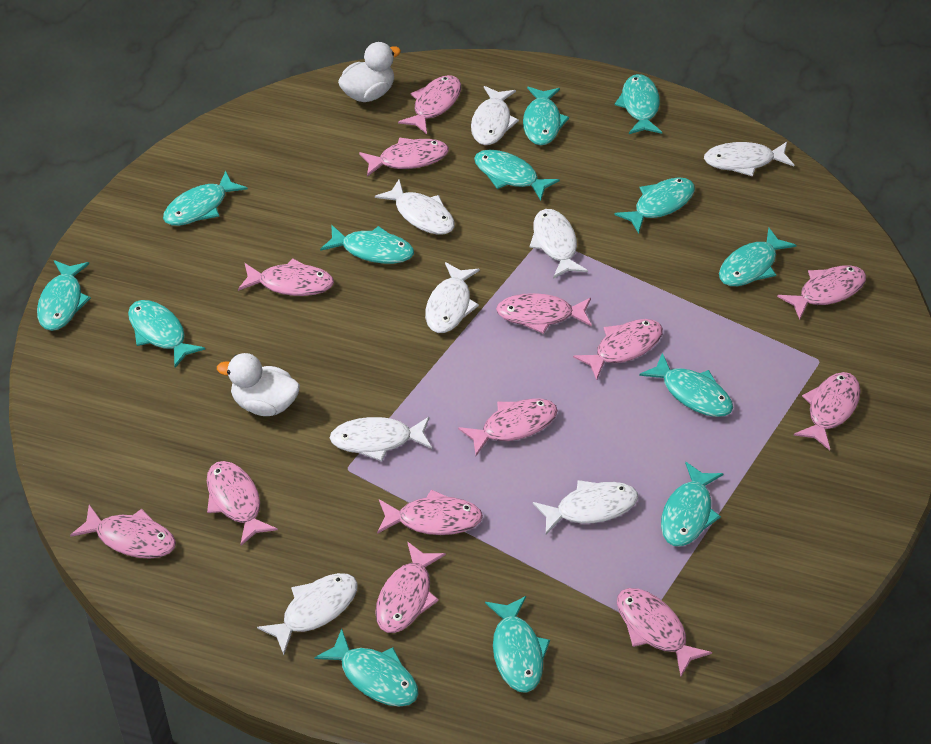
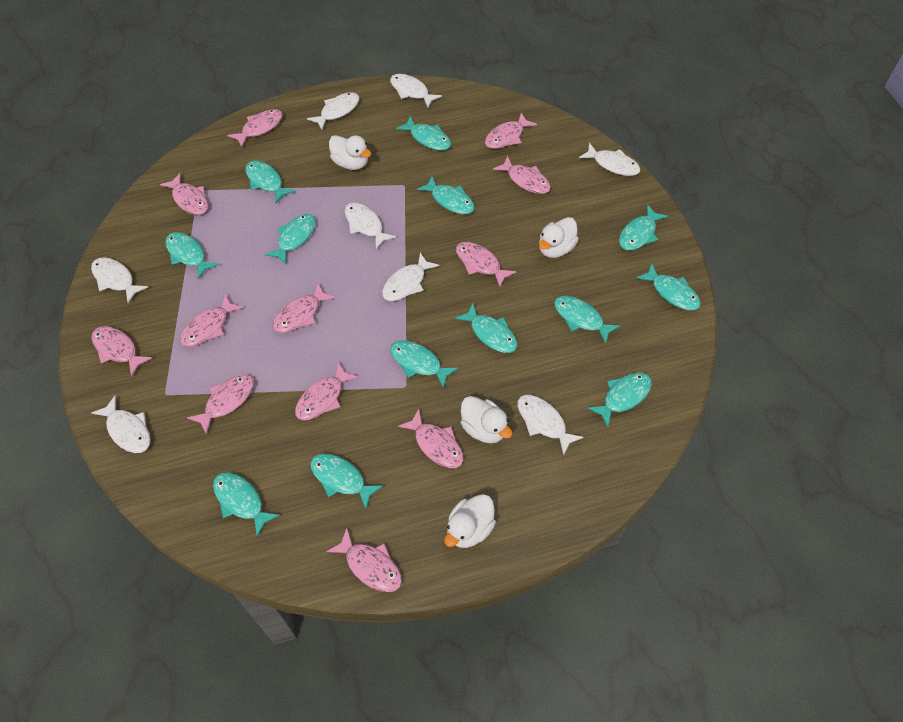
pink fish: [70,505,176,559] [207,461,278,546] [238,258,334,296] [359,138,449,177] [375,542,446,633] [377,489,483,535] [398,75,461,134] [458,398,558,456] [496,293,592,334] [573,319,663,380] [617,588,712,676] [777,265,866,320] [794,372,861,450] = 13 -> [91,326,152,377] [160,173,208,215] [180,294,244,347] [187,375,254,435] [227,109,283,148] [273,283,336,333] [295,362,359,420] [326,529,402,592] [398,409,464,468] [456,242,516,287] [485,113,537,149] [493,156,551,194] = 12
white duck: [217,353,300,416] [338,42,401,102] = 2 -> [329,135,371,170] [444,494,496,548] [460,396,512,444] [539,217,579,258] = 4

